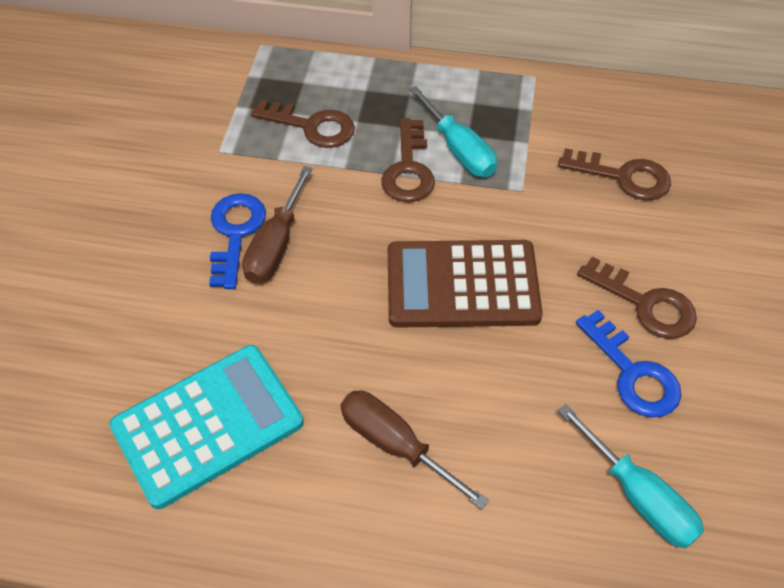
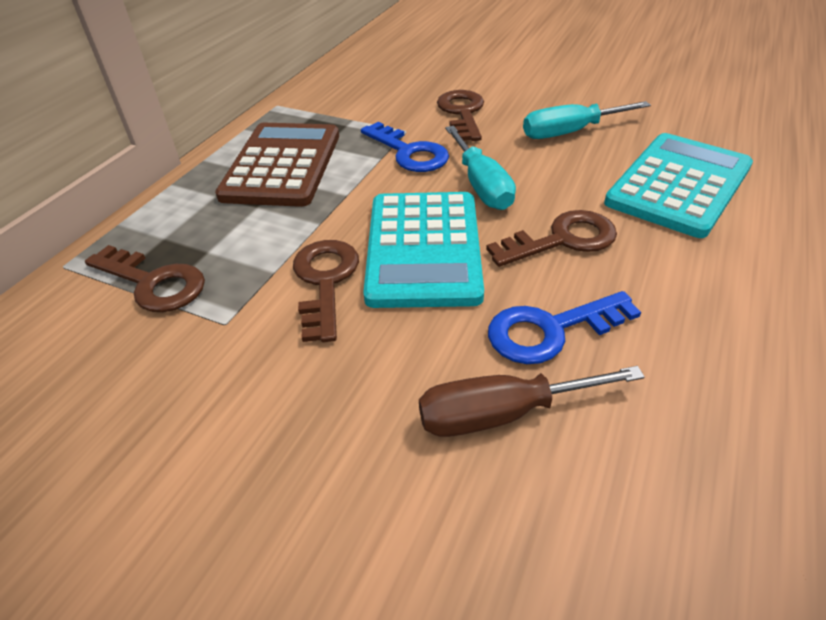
brown screwdriver: [242,166,312,283] [341,390,489,509] = 2 -> [419,366,645,437] = 1
turquoise calculator: [109,345,304,509] = 1 -> [363,192,484,308] [604,133,753,238] = 2

